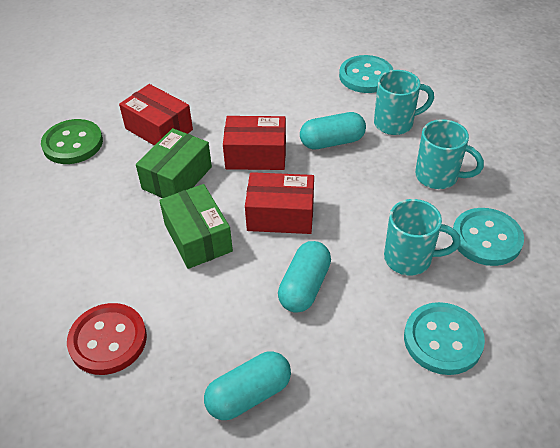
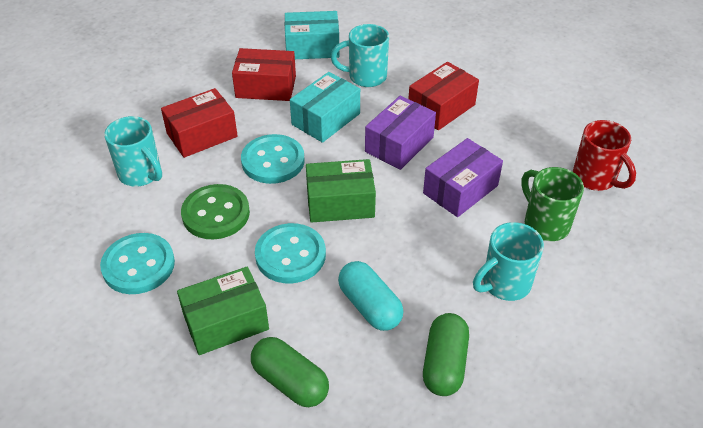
green capsule: none = 0 -> [251,337,329,407] [423,313,469,396] = 2
green mug: none = 0 -> [521,167,584,241] = 1
purple box: none = 0 -> [365,96,436,170] [423,138,503,217] = 2
red button: [67,303,147,375] = 1 -> none = 0
red mug: none = 0 -> [573,120,636,191] = 1
turquoise box: none = 0 -> [284,11,340,59] [290,72,360,143] = 2
turquoise capsule: [204,351,291,420] [278,241,331,313] [300,112,366,149] = 3 -> [338,261,404,331] = 1

